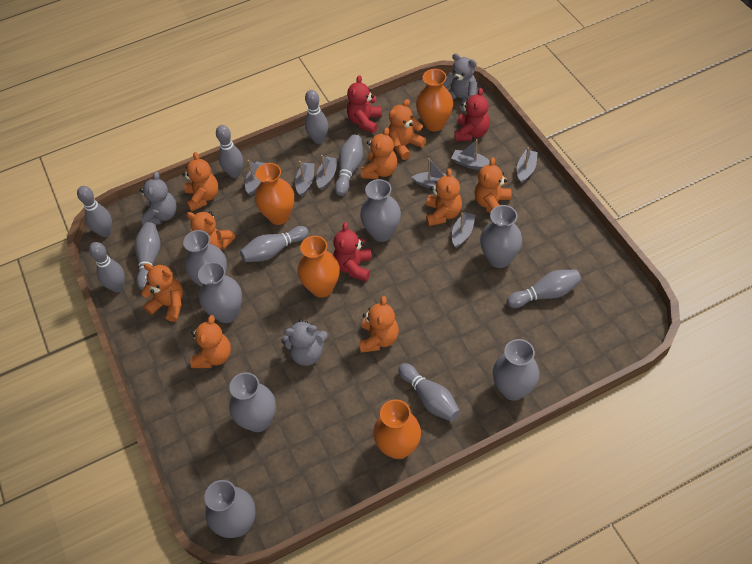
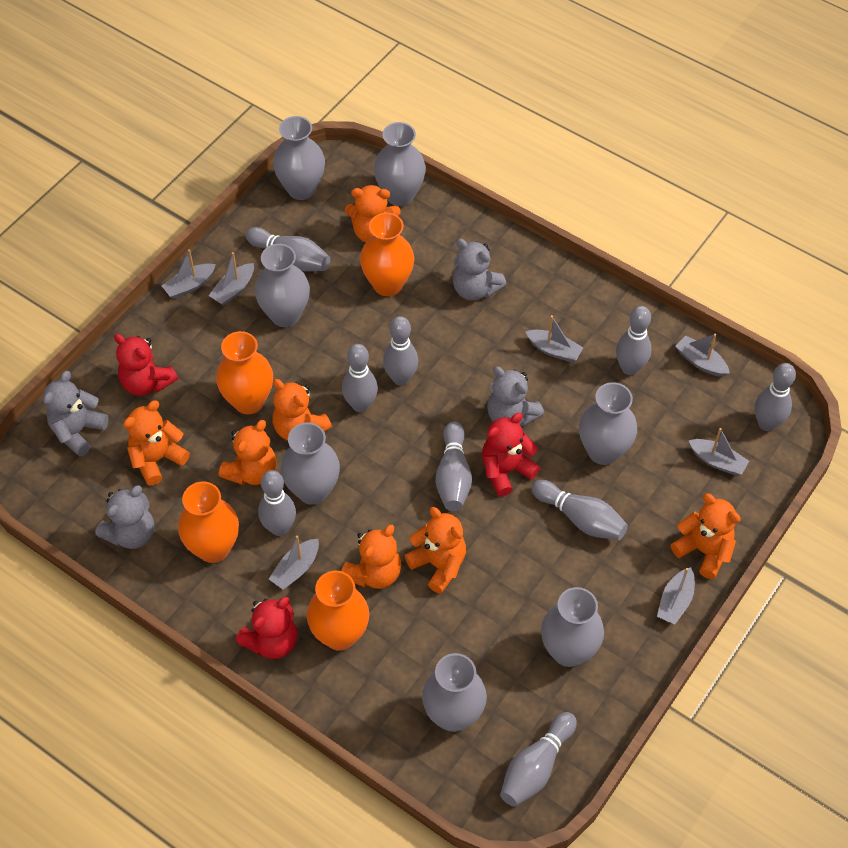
grey teddy bear: [139,172,177,225] [281,319,328,366] [443,53,477,112] = 3 -> [43,371,109,456] [95,485,154,549] [452,239,507,301] [487,366,544,427] = 4
orange teddy bear: [141,263,183,322] [182,152,218,212] [186,211,236,250] [190,315,231,368] [359,296,399,353] [361,127,397,179] [388,99,426,160] [426,168,462,226] [474,157,511,213] = 9 -> [123,400,190,485] [218,420,276,485] [272,379,332,441] [341,525,401,589] [345,184,401,242] [405,507,466,594] [671,494,741,579] = 7

